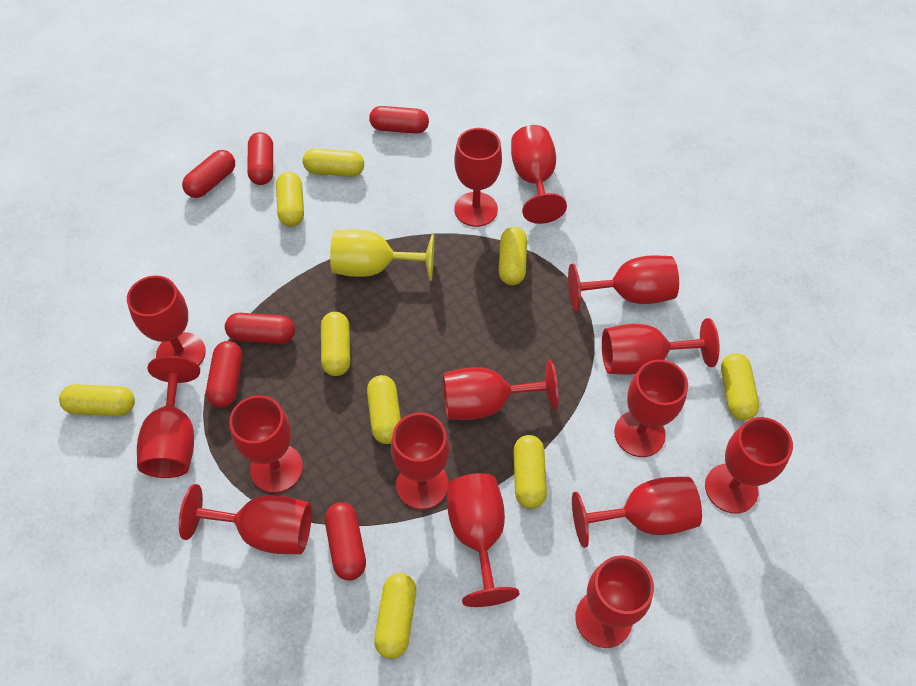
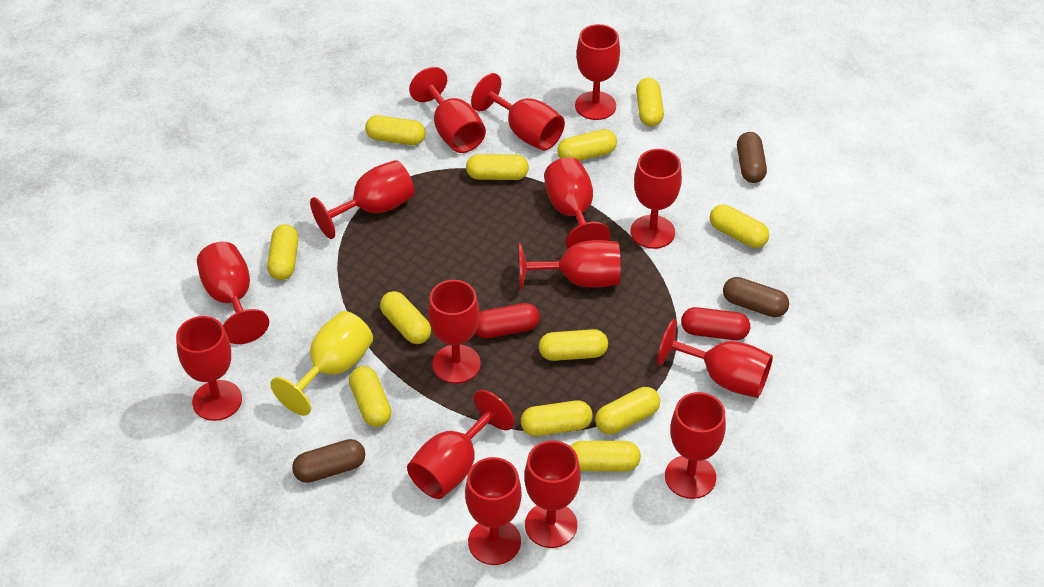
brown capsule: none = 0 -> [292,439,365,483] [723,277,789,317] [737,132,767,183] = 3
red capsule: [182,150,235,198] [206,341,243,408] [225,313,295,344] [247,132,273,185] [325,502,366,581] [369,106,429,134] = 6 -> [475,303,540,338] [681,307,750,340] = 2
yellow capsule: [59,384,135,416] [276,172,304,227] [303,148,364,177] [321,312,351,376] [367,375,401,444] [374,573,416,659] [499,227,527,285] [513,435,547,509] [721,353,759,420] = 9 -> [267,224,299,280] [349,366,392,427] [365,115,426,145] [380,291,431,344] [466,154,529,180] [521,400,593,436] [539,329,608,361] [557,129,617,161] [571,441,641,471] [595,387,660,434] [636,78,664,126] [710,204,769,248] = 12

